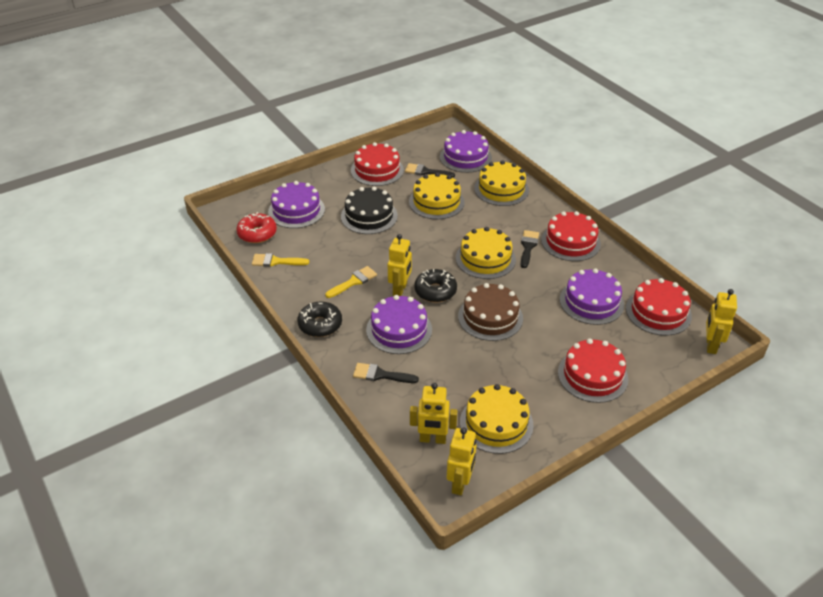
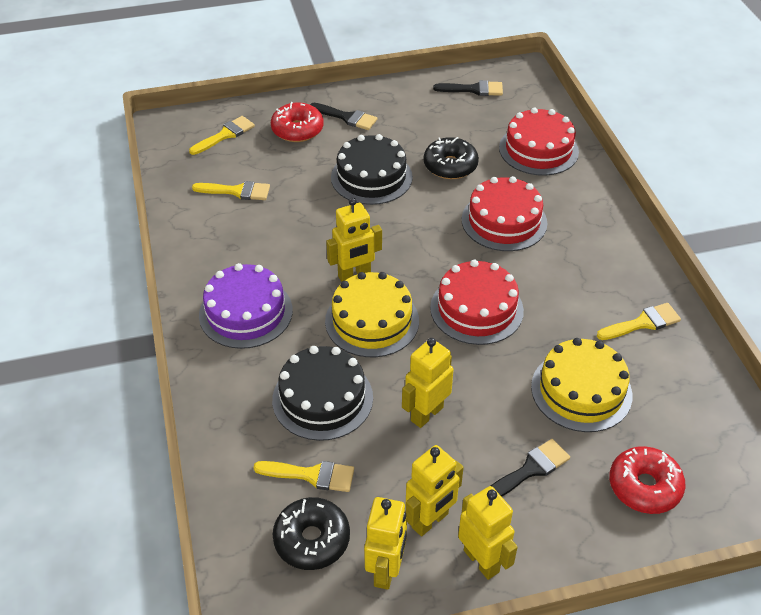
black cake: [341,187,398,234] = 1 -> [272,346,373,441] [331,134,413,205] = 2
brown cake: [458,283,523,341] = 1 -> none = 0
purple cake: [268,181,325,228] [366,295,432,354] [440,130,492,173] [560,268,624,325] = 4 -> [199,263,293,349] = 1
red cake: [351,142,404,186] [541,211,601,261] [558,339,628,403] [626,278,692,336] = 4 -> [430,260,524,345] [462,176,547,251] [499,107,579,176] = 3
red donut: [236,212,277,243] = 1 -> [271,102,324,142] [609,446,685,514] = 2
yellow brush: [252,253,309,267] [325,266,377,298] = 2 -> [189,116,255,155] [192,181,270,200] [253,461,354,492] [597,303,681,340] = 4
yellow cake: [409,173,465,219] [456,227,516,279] [460,384,534,454] [474,160,529,206] = 4 -> [325,272,419,357] [531,338,632,432] = 2
yellow robot: [388,234,412,296] [410,383,458,444] [447,427,477,495] [706,289,737,354] = 4 -> [326,198,382,282] [364,497,407,590] [402,338,454,428] [405,445,464,536] [458,486,518,580] = 5

